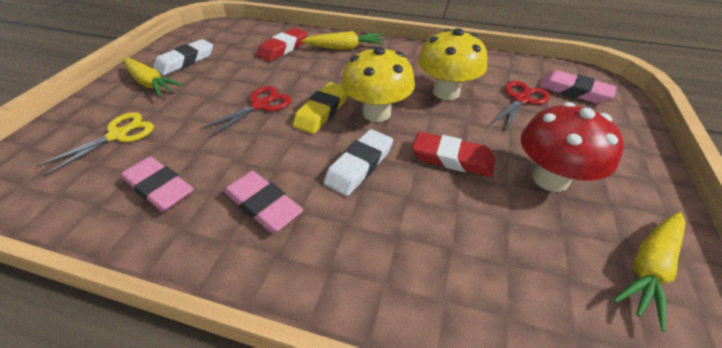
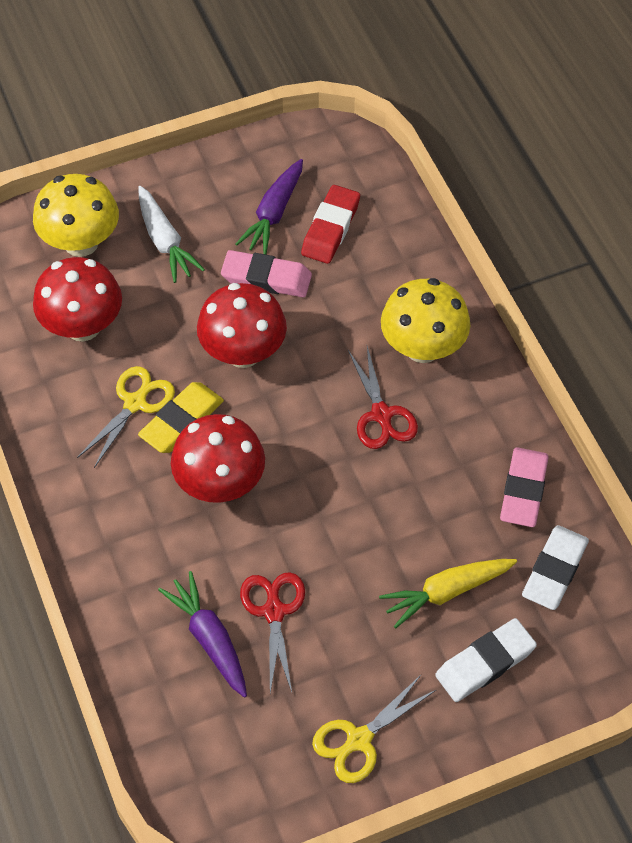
pink eraser: [121,156,194,212] [224,171,303,233] [539,70,617,104] = 3 -> [221,250,312,297] [500,447,548,527] = 2
purple carrot: none = 0 -> [158,571,247,698] [235,159,303,254] = 2
red eraser: [256,28,307,62] [412,132,495,177] = 2 -> [301,185,360,264] = 1
red mushroom: [521,102,624,192] = 1 -> [33,257,122,341] [171,414,265,503] [197,283,287,368] = 3
white carrot: none = 0 -> [138,186,205,283] = 1
yellow carrot: [123,58,183,97] [301,31,384,50] [613,212,686,332] = 3 -> [379,559,517,628] = 1
yellow scissors: [37,112,154,176] = 1 -> [77,366,175,468] [312,675,436,783] = 2

